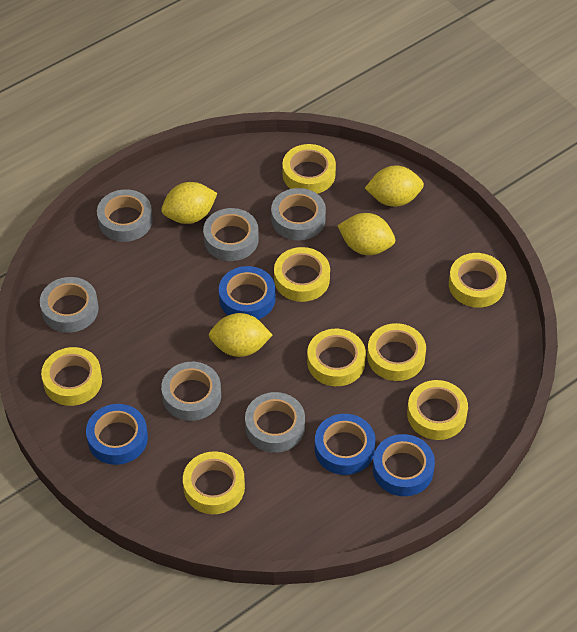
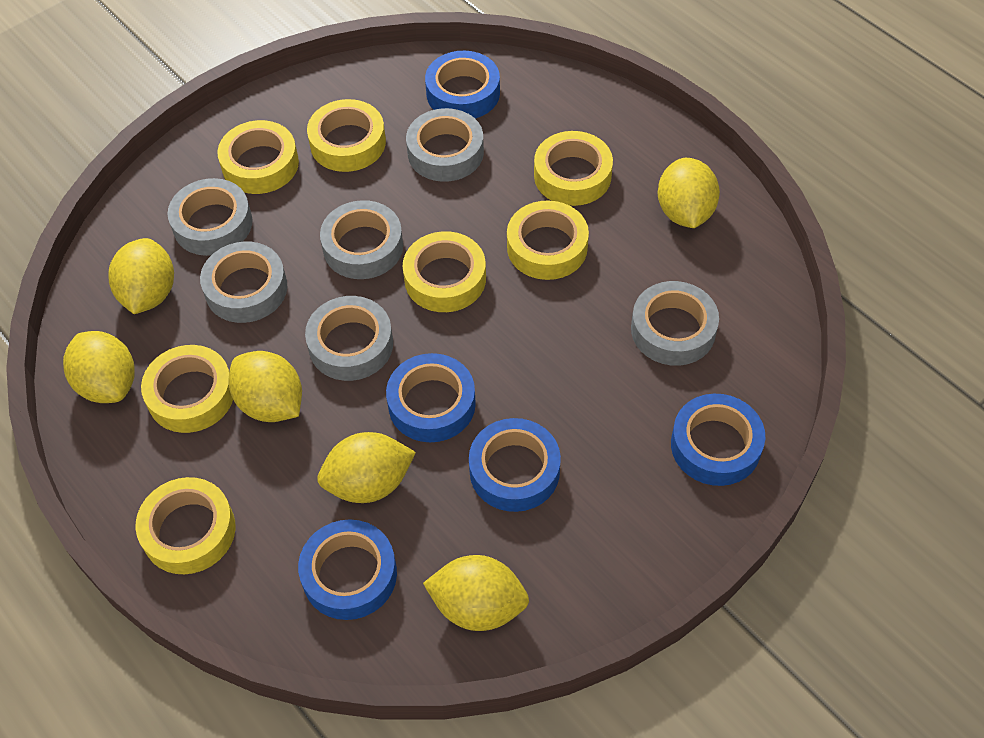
blue tape: [86,404,148,465] [219,266,276,320] [315,414,376,475] [373,434,435,496] = 4 -> [298,519,397,620] [386,353,476,442] [425,51,500,119] [469,418,561,512] [671,394,765,486] = 5
yellow lemon: [161,182,217,224] [209,313,272,357] [338,213,395,255] [365,166,424,207] = 4 -> [63,331,135,403] [108,238,174,314] [228,351,302,422] [317,432,416,503] [423,555,529,631] [658,158,720,228] = 6
yellow tape: [41,347,102,406] [183,451,245,514] [274,247,330,302] [282,144,336,194] [307,329,366,386] [367,323,426,381] [407,380,468,440] [449,253,507,308] = 8 -> [136,477,236,574] [141,345,233,433] [217,120,299,194] [307,99,386,172] [403,231,486,312] [507,200,589,280] [534,131,613,206] = 7

